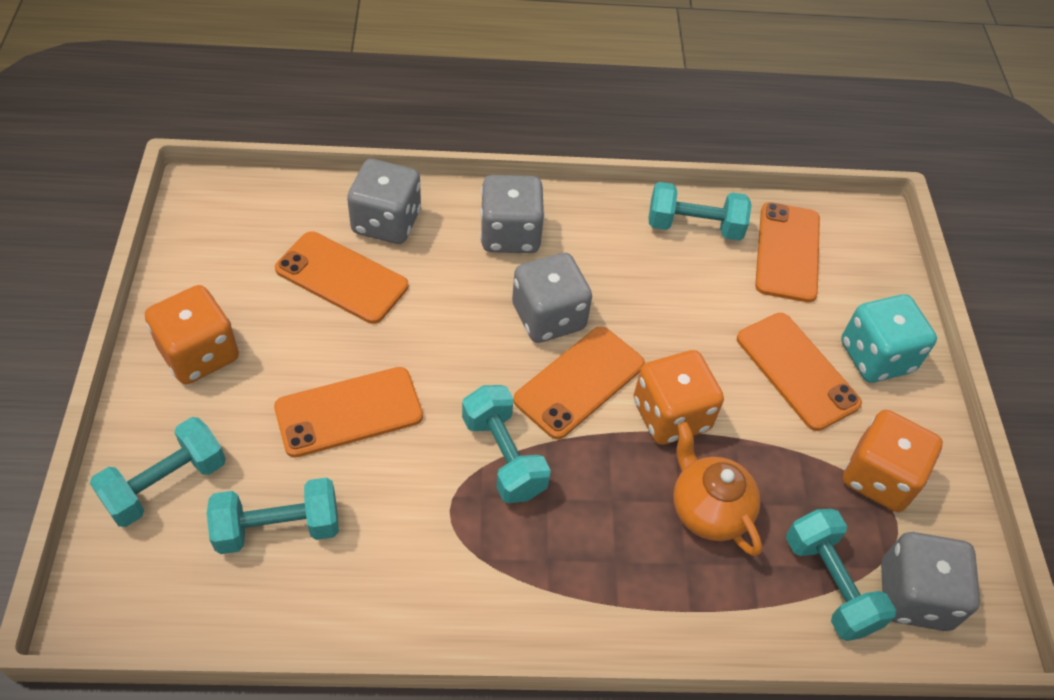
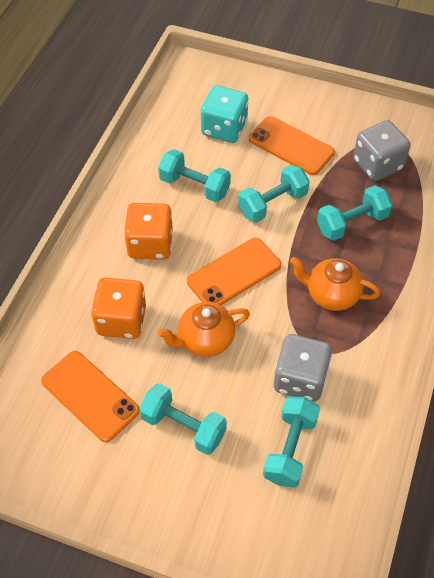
grey dice: [347,159,421,244] [480,175,545,253] [512,253,592,343] [881,532,980,631] = 4 -> [274,334,332,402] [353,120,410,181] = 2
orange dice: [145,285,239,384] [634,350,724,445] [843,410,943,512] = 3 -> [91,277,146,339] [124,203,173,260] = 2
orange phone: [274,367,423,458] [275,231,408,324] [514,326,645,440] [737,313,862,431] [755,202,820,302] = 5 -> [41,351,140,442] [187,238,281,305] [249,116,335,175] = 3
orange teapot: [673,422,762,556] = 1 -> [157,302,250,357] [290,257,380,311] = 2

